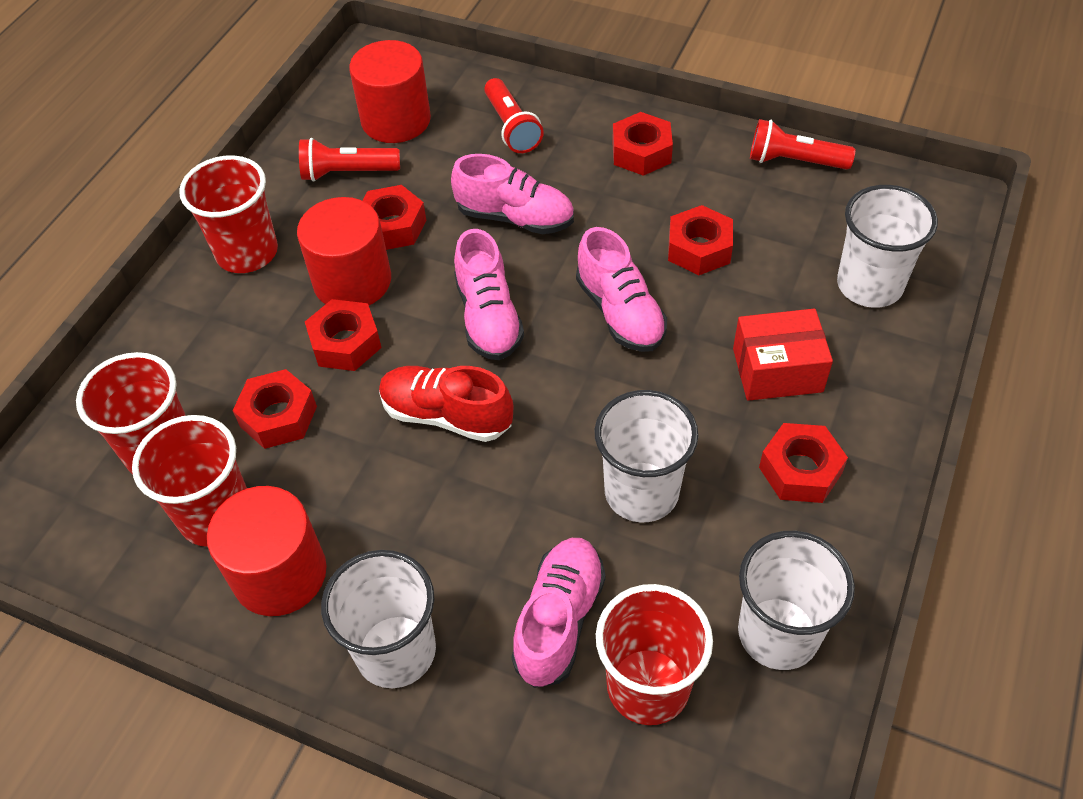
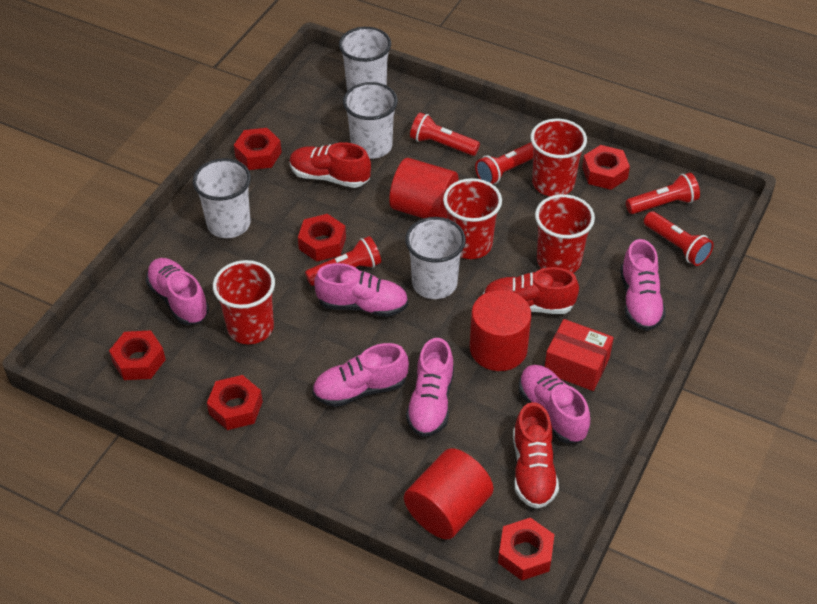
pink shoe: [451,154,574,234] [454,229,524,360] [511,538,606,688] [576,227,667,352] = 4 -> [146,258,209,325] [312,343,409,407] [314,263,408,317] [406,338,454,437] [519,365,590,443] [620,239,666,331] = 6
red flashlight: [299,138,400,181] [484,78,544,153] [750,119,855,170] = 3 -> [305,236,381,286] [410,112,480,156] [475,142,533,184] [626,173,700,214] [644,211,714,266] = 5
red shoe: [379,366,513,442] = 1 -> [290,142,371,188] [483,267,579,314] [513,402,559,509] = 3

